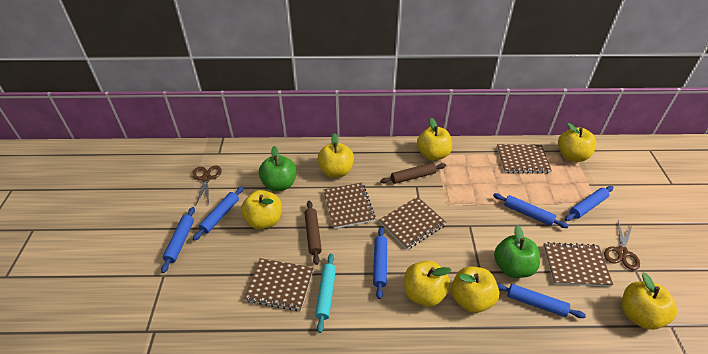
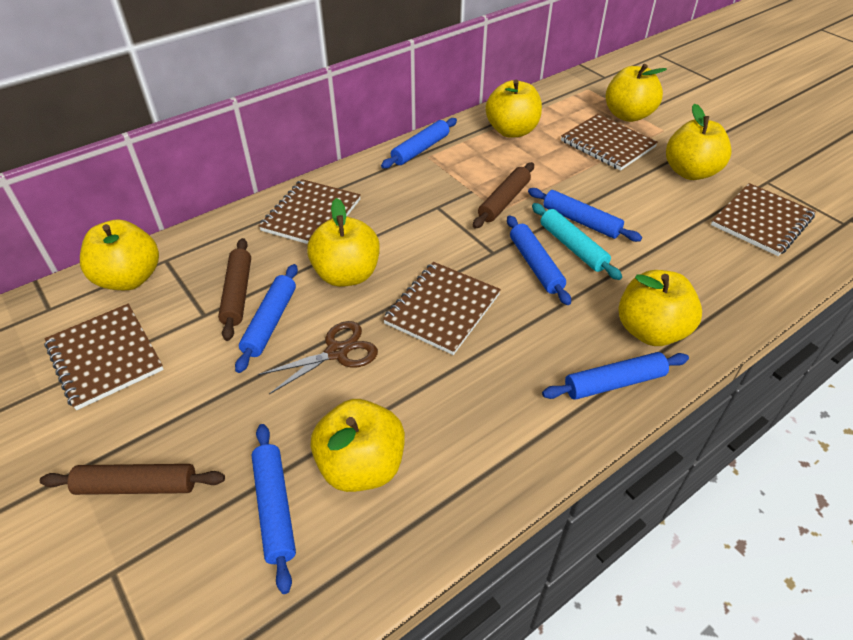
brown rolling pin: [305,201,322,265] [380,163,446,184] = 2 -> [40,464,225,495] [218,238,251,341] [473,162,534,229] = 3
brown scissors: [192,165,222,206] [604,220,640,270] = 2 -> [258,321,378,394] = 1
green apple: [259,146,297,191] [494,225,540,278] = 2 -> none = 0

